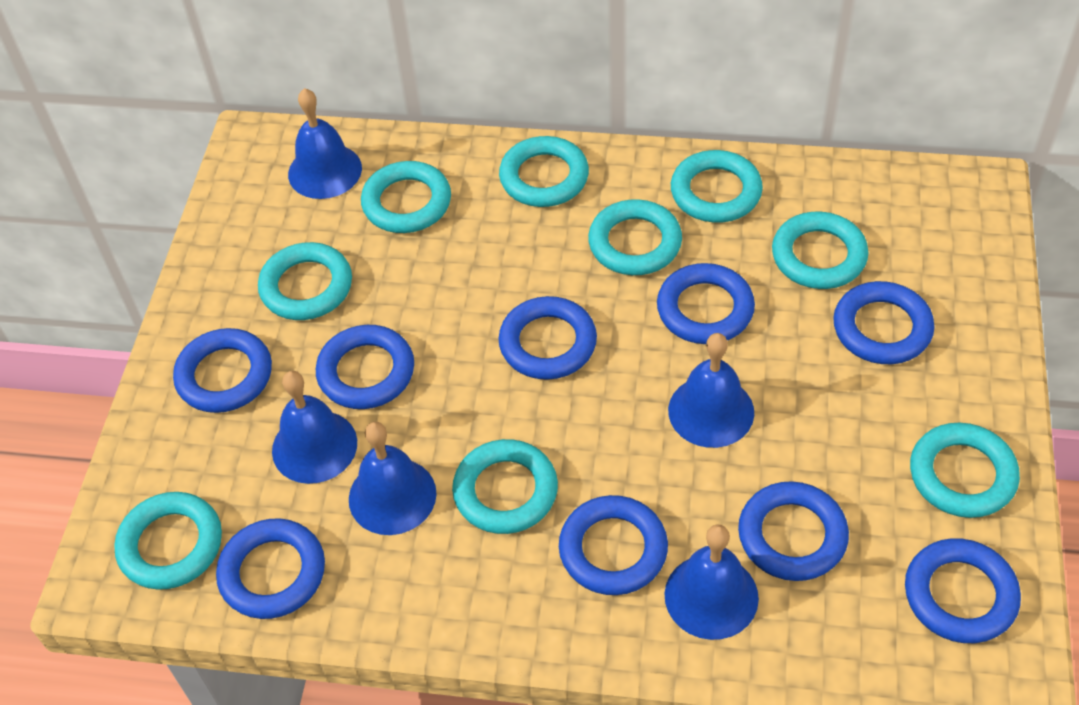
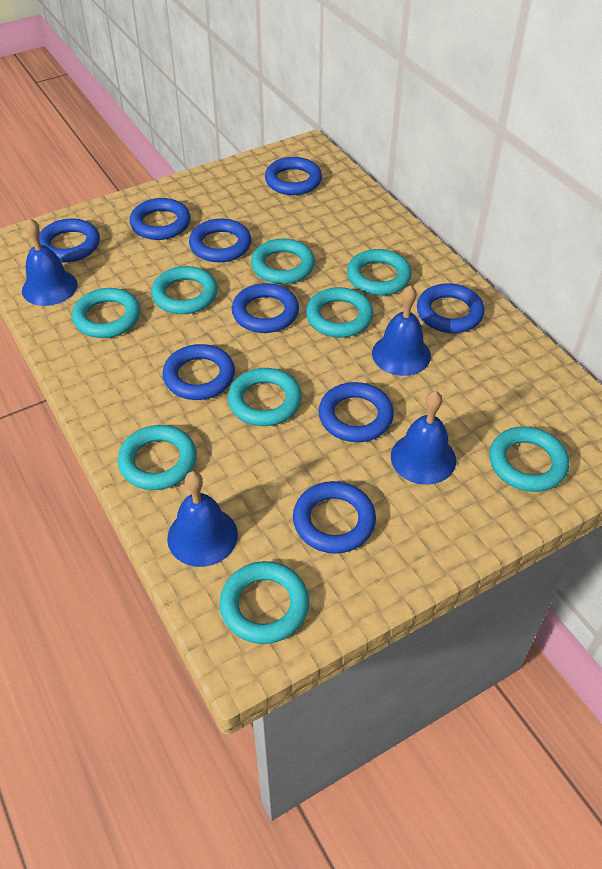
blue bell: [272,371,357,484] [288,88,362,199] [349,422,437,535] [664,524,759,640] [668,333,754,448] = 5 -> [22,218,78,306] [167,471,238,567] [372,285,431,376] [391,391,456,485] = 4

